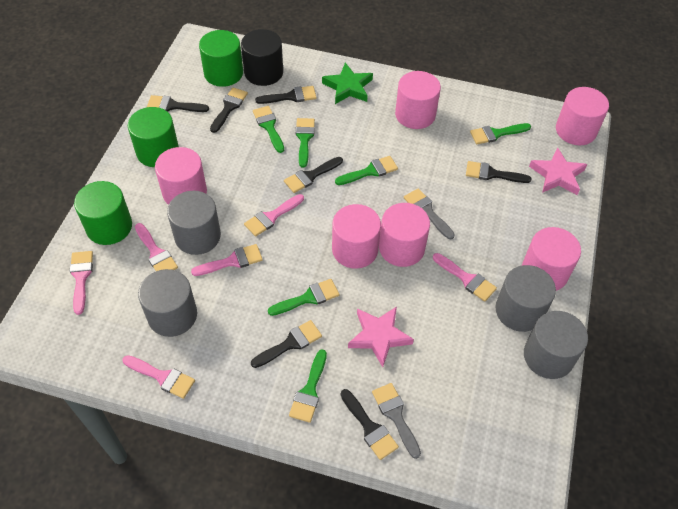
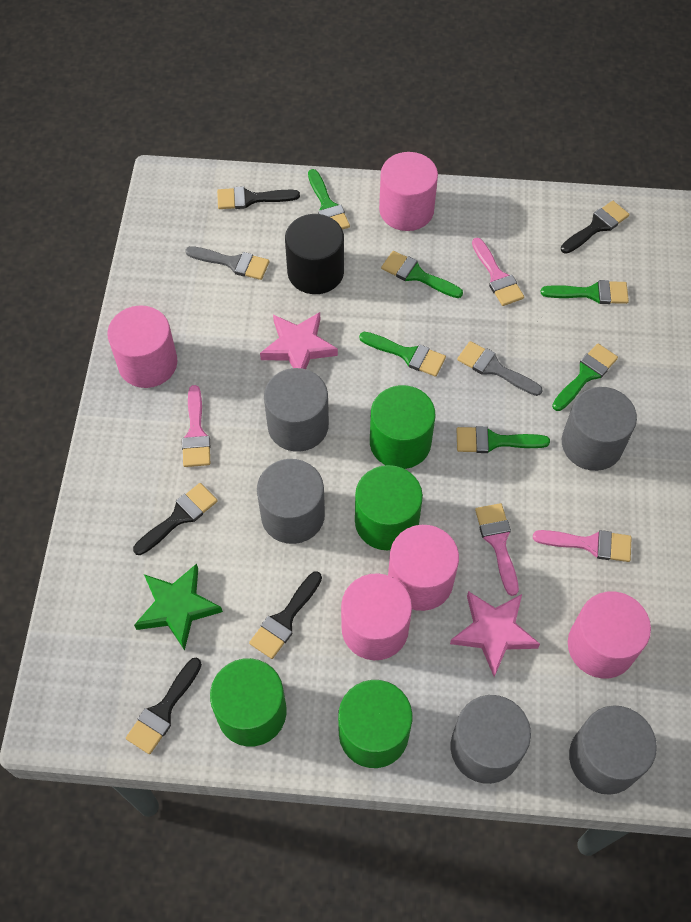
black brush: [147,95,209,112] [210,88,248,133] [251,320,322,368] [255,86,317,104] [284,157,343,193] [340,389,399,460] [466,161,532,183] = 7 -> [126,658,202,754] [133,483,218,555] [217,186,300,209] [249,571,322,659] [561,201,629,254] = 5
green cylinder: [74,181,132,245] [128,107,179,167] [199,30,243,87] = 3 -> [210,658,287,747] [338,680,412,768] [355,465,423,550] [370,385,435,469] = 4
grey cylinder: [138,269,197,337] [167,191,221,255] [495,265,556,332] [524,311,588,379] = 4 -> [257,459,325,544] [264,368,329,452] [451,695,531,784] [562,387,637,471] [569,705,657,795] = 5
pink brush: [70,251,93,315] [122,355,195,399] [135,223,178,271] [191,244,263,276] [244,194,304,237] [433,253,497,302] = 6 -> [182,385,211,467] [472,238,524,306] [475,503,519,596] [533,530,632,562] = 4
pink cylinder: [155,147,207,205] [332,204,381,269] [379,203,430,267] [395,71,441,129] [522,227,581,291] [556,87,609,145] = 6 -> [107,305,177,388] [341,573,412,660] [379,152,438,231] [388,525,459,611] [568,592,651,679] = 5

